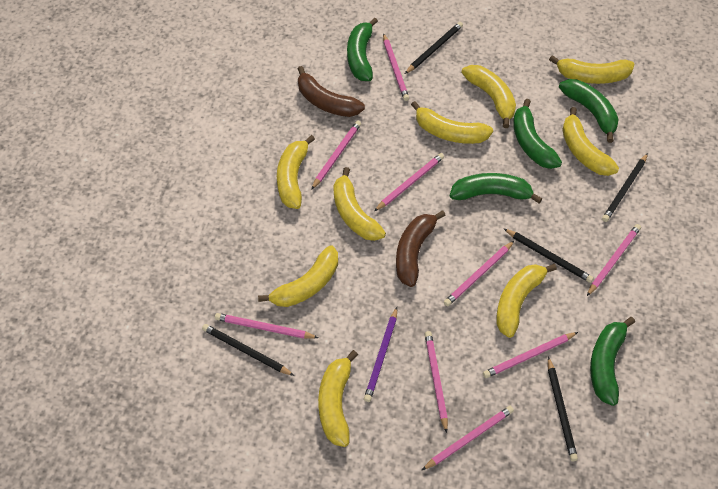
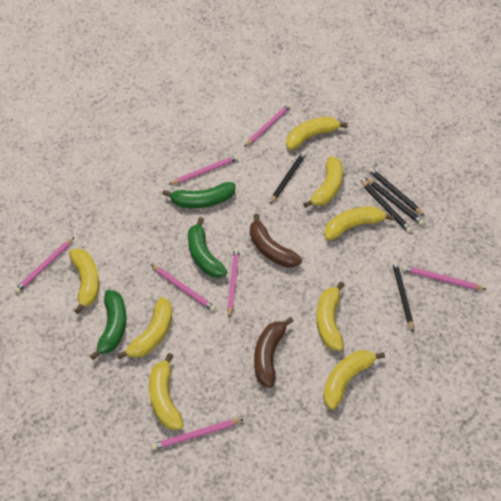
green banana: [347,17,378,81] [450,173,542,203] [513,99,562,169] [559,79,618,143] [590,317,635,406] = 5 -> [90,290,127,360] [162,182,236,208] [188,217,227,278] = 3
pink pencil: [215,313,318,339] [311,121,361,190] [374,153,444,211] [383,33,409,101] [422,406,514,470] [425,331,448,433] [444,241,514,306] [483,332,578,378] [587,224,641,296] = 9 -> [14,237,74,293] [151,265,216,311] [151,419,244,450] [168,155,239,185] [227,248,239,318] [244,104,291,147] [402,265,487,290] = 7
purple pencil: [364,307,397,402] = 1 -> none = 0
yellow banana: [258,245,338,307] [277,135,315,209] [318,350,358,447] [333,167,386,241] [411,101,493,144] [461,65,516,128] [496,264,557,338] [549,55,634,84] [562,107,619,176] = 9 -> [69,249,99,314] [117,297,172,359] [149,353,184,430] [286,117,348,150] [303,156,343,208] [316,282,344,351] [323,350,385,410] [324,206,394,241] = 8

